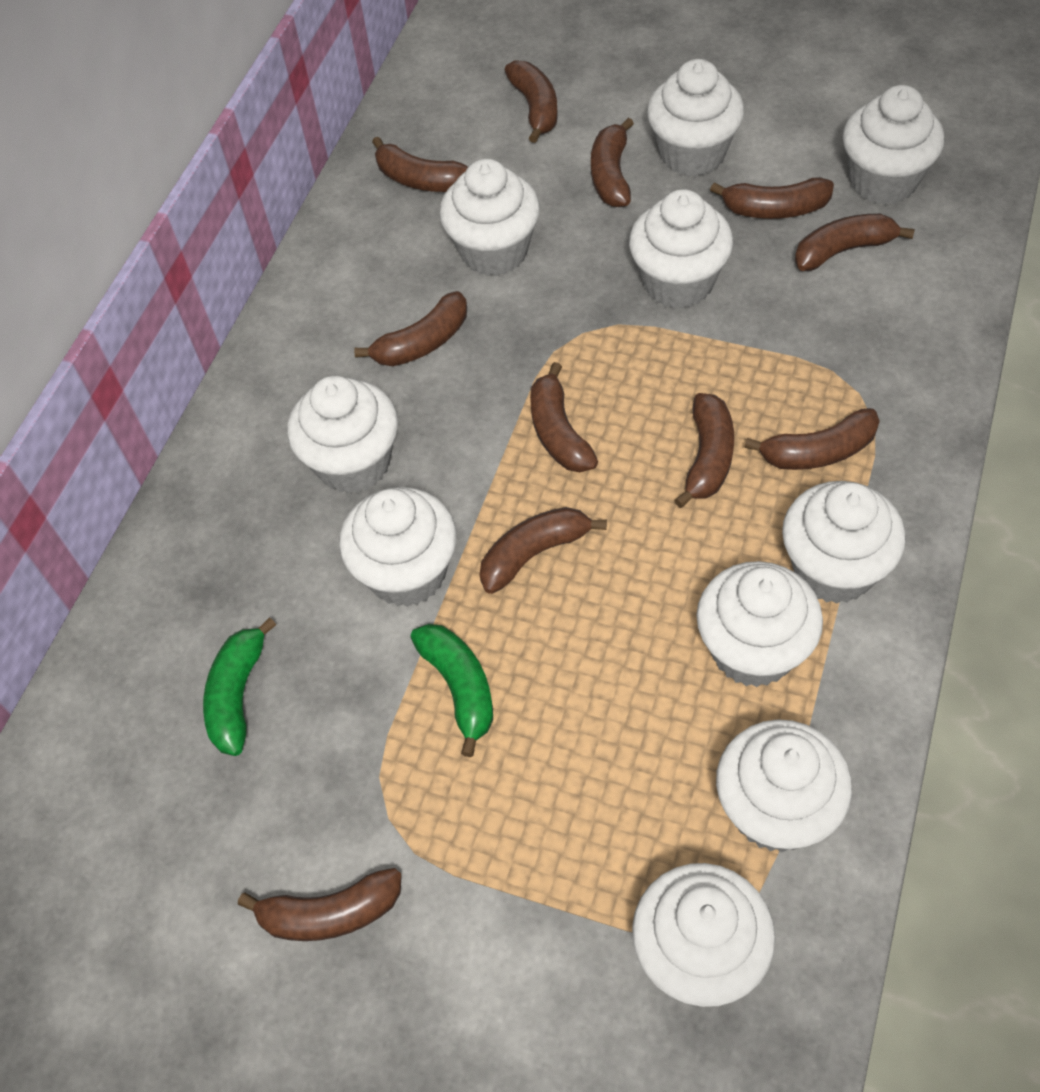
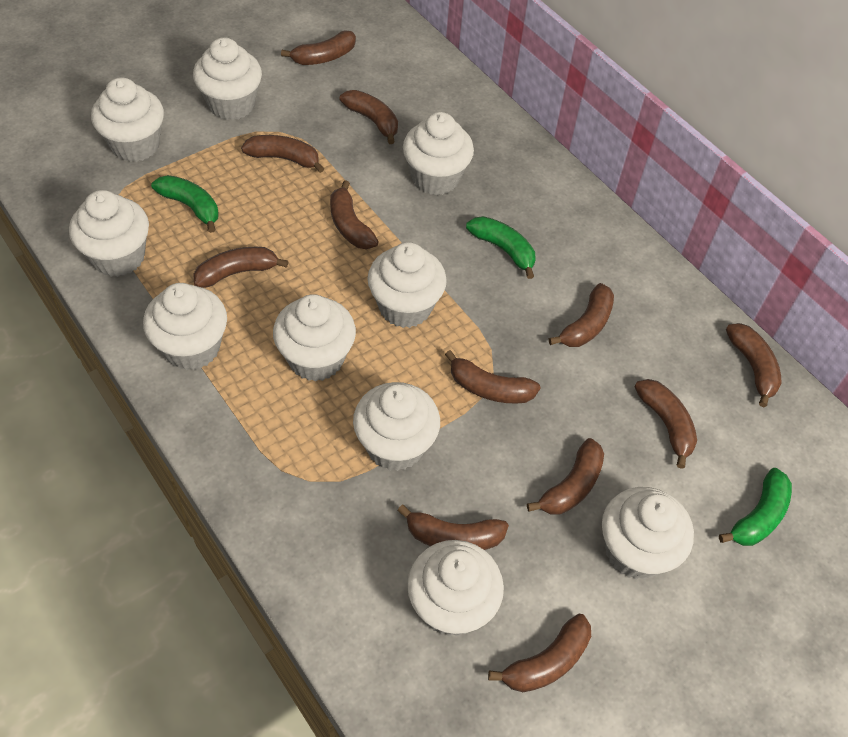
brown banana: [238,868,402,941] [354,291,467,366] [372,137,468,192] [480,507,607,594] [505,60,558,143] [530,362,598,472] [591,118,634,207] [674,393,734,508] [710,177,834,219] [745,408,880,470] [795,214,915,271] = 11 -> [193,247,288,288] [241,135,325,173] [281,30,356,65] [330,180,379,249] [340,90,398,144] [397,505,509,550] [445,350,540,404] [488,614,591,692] [527,438,604,515] [549,283,614,347] [635,379,697,469] [726,323,782,407] = 12
green banana: [203,617,276,756] [411,624,493,757] = 2 -> [151,175,219,233] [466,216,536,279] [719,468,792,546] = 3

